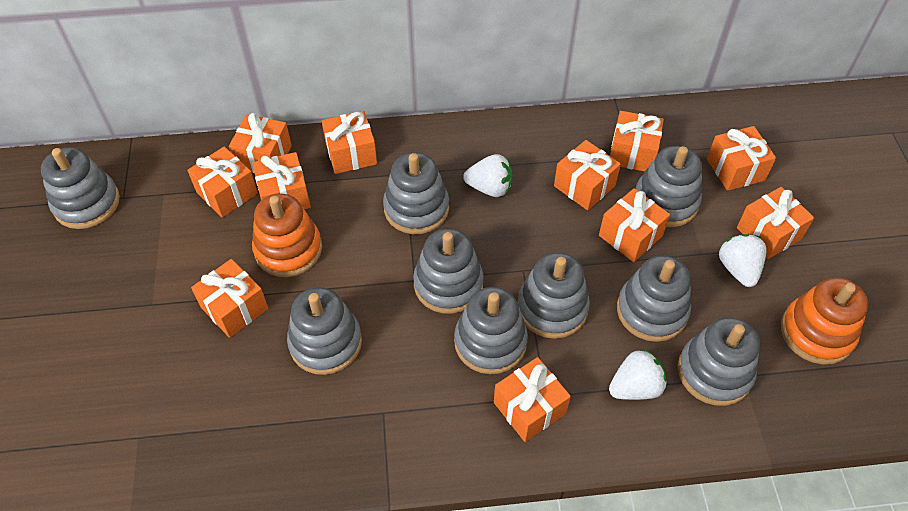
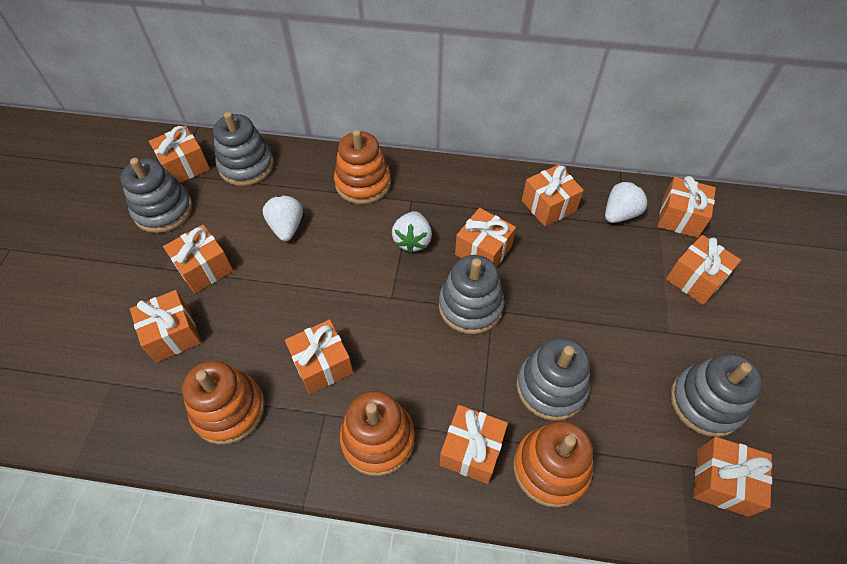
grey stacking toy: [41,147,120,229] [287,287,362,375] [383,152,449,234] [413,229,484,314] [454,287,528,374] [518,252,590,339] [617,255,691,342] [636,146,702,227] [678,317,760,406] = 9 -> [120,158,193,233] [213,112,274,186] [439,255,505,334] [516,338,590,421] [670,353,763,437] = 5
orange gift: [187,146,258,218] [191,259,268,338] [229,113,292,173] [252,152,311,209] [322,111,377,174] [494,357,571,442] [554,140,621,210] [599,188,670,262] [610,111,664,172] [707,126,776,191] [737,187,814,259] = 11 -> [130,290,201,362] [149,126,210,183] [163,225,233,293] [285,320,353,394] [440,405,508,484] [455,208,516,267] [522,164,584,227] [657,176,716,238] [666,235,741,305] [693,437,772,517] = 10
orange stacking toy: [252,194,322,277] [781,277,868,365] = 2 -> [182,361,265,445] [334,129,391,204] [340,391,415,476] [514,421,593,508] = 4

